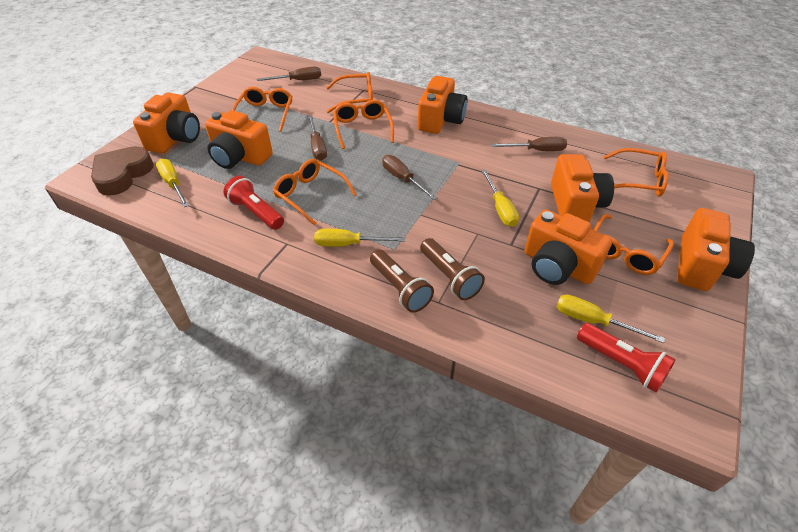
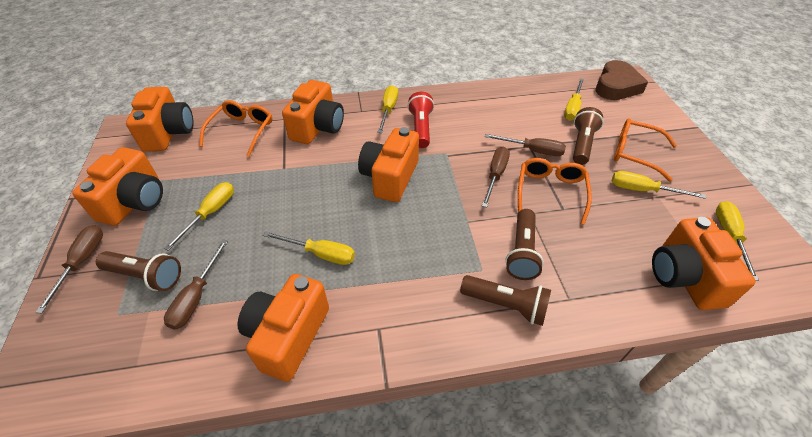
brown flashlight: [370,250,434,313] [420,238,485,300] = 2 -> [96,251,181,291] [460,275,551,326] [505,209,544,280] [573,107,604,165] = 4
orange glasses: [232,87,293,132] [273,159,357,226] [326,72,373,113] [333,100,394,149] [594,214,674,275] [604,148,668,197] = 6 -> [199,100,272,157] [518,158,592,225] [614,118,677,182] = 3
red flashlight: [223,176,284,230] [577,323,676,393] = 2 -> [408,92,434,148] = 1
yellow screwdriver: [156,159,189,207] [314,229,406,247] [481,170,519,227] [556,295,665,343] = 4 -> [164,182,234,251] [263,231,355,265] [377,85,398,133] [564,78,584,121] [612,171,706,199] [716,201,759,281] = 6

